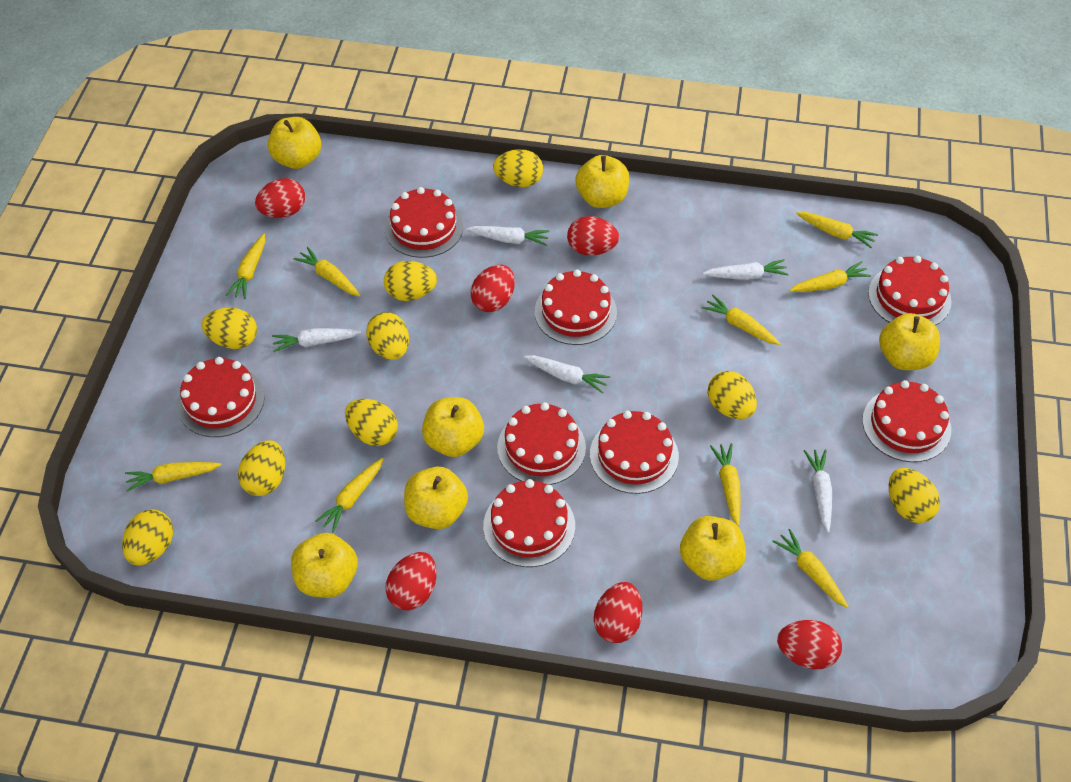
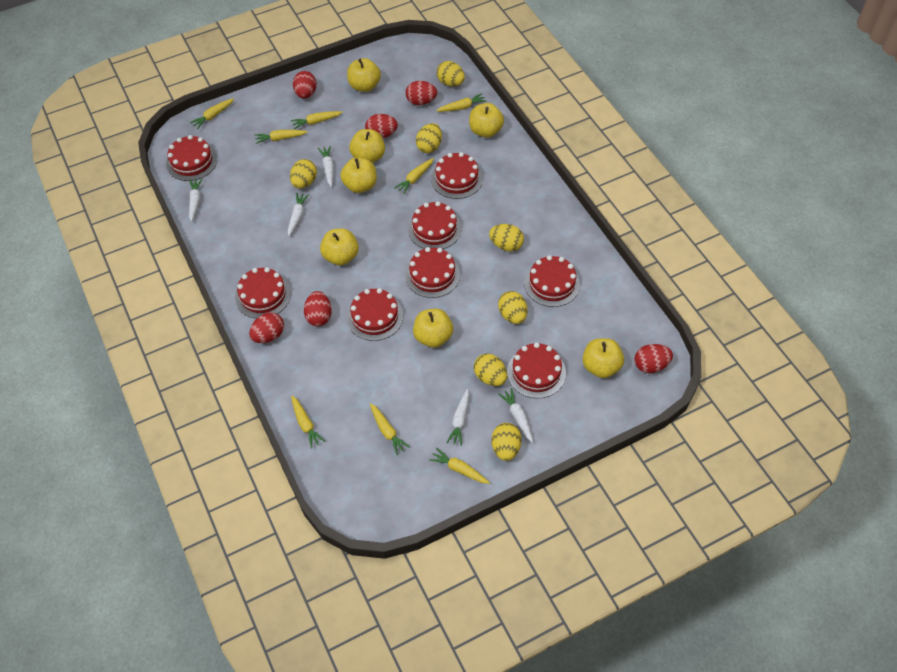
yellow carrot: [125,462,221,492] [226,234,265,299] [293,247,361,296] [315,458,383,533] [702,295,781,345] [710,443,741,526] [772,529,848,608] [789,261,871,292] [796,212,878,248] = 9 -> [190,98,234,129] [255,130,308,144] [291,111,343,129] [291,396,325,449] [370,403,410,455] [394,158,434,194] [429,448,490,484] [436,93,487,112] = 8
yellow egg: [122,510,173,566] [202,308,257,349] [238,441,285,496] [345,399,398,446] [366,312,409,360] [384,261,437,301] [493,149,543,187] [708,371,757,419] [889,468,940,523] = 9 -> [290,159,317,188] [416,123,442,153] [437,61,465,86] [474,354,507,386] [489,224,524,251] [492,423,522,461] [498,291,527,324] = 7

